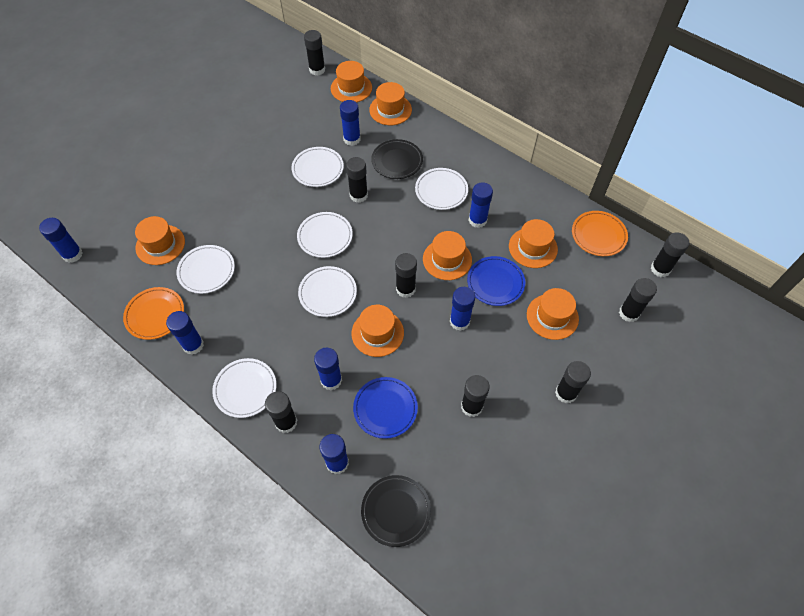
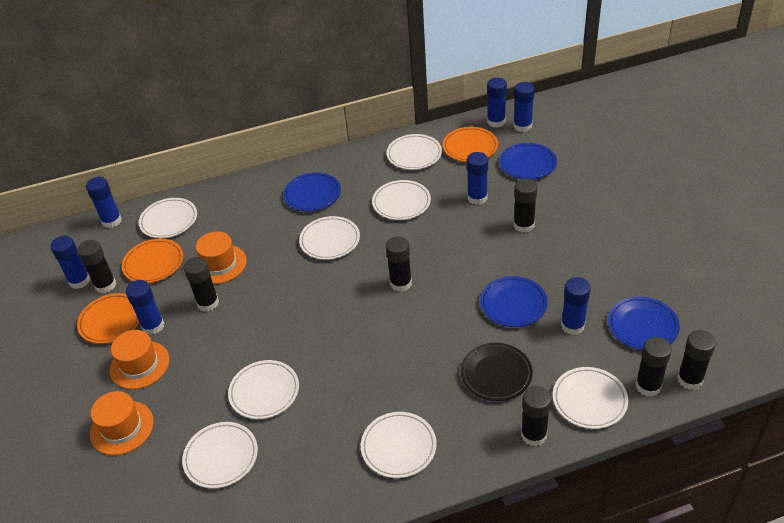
black glue stick: [265,391,297,433] [304,30,325,76] [346,157,368,203] [395,253,417,298] [461,375,490,417] [555,361,591,404] [619,278,657,322] [651,232,689,277] = 8 -> [77,240,116,293] [184,257,219,312] [386,236,412,292] [514,179,537,233] [521,386,551,446] [635,337,672,397] [677,330,716,390] = 7
black plate: [361,475,431,547] [371,139,423,179] = 2 -> [460,343,533,401] = 1
blue plate: [353,377,418,439] [467,256,525,306] = 2 -> [283,172,341,212] [480,276,548,327] [499,143,557,180] [608,296,680,350] = 4
orange hat: [135,216,185,265] [331,61,372,103] [351,305,404,357] [369,82,412,125] [423,231,472,280] [509,219,558,268] [527,288,579,340] = 7 -> [90,391,154,455] [110,330,170,389] [196,231,247,284] = 3
orange plate: [123,287,184,340] [572,211,628,256] = 2 -> [77,293,139,344] [122,239,183,283] [443,127,498,162] = 3
white plate: [177,245,235,294] [212,358,277,418] [291,147,344,187] [297,212,353,258] [298,266,357,317] [415,168,468,210] = 6 -> [139,198,197,238] [182,422,258,488] [228,360,299,419] [299,216,360,260] [361,412,437,478] [372,180,431,220] [387,134,442,170] [553,367,628,429] = 8

